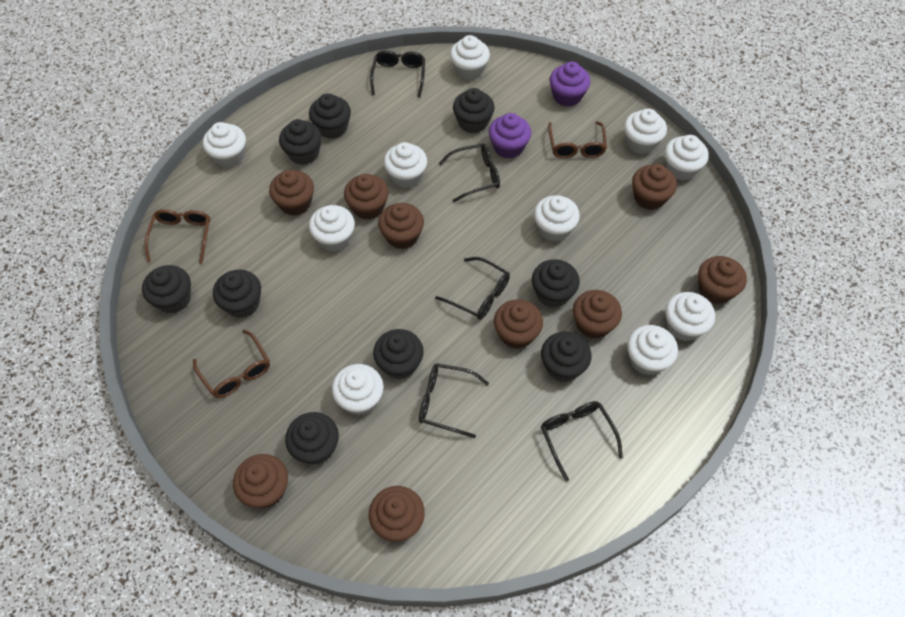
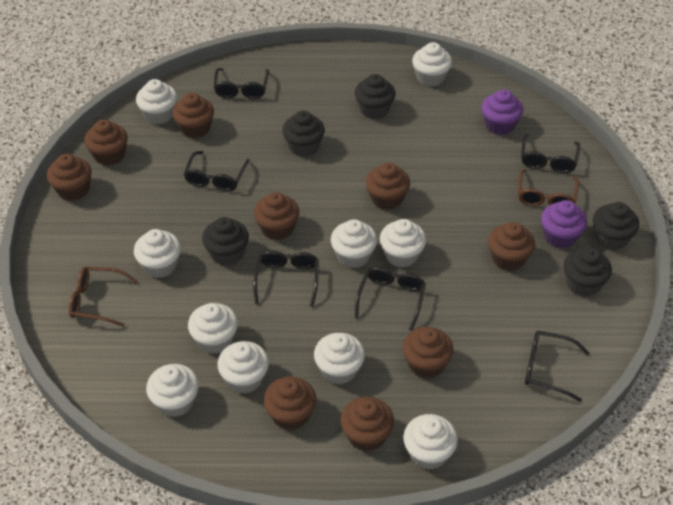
black cupcake: [142,265,191,313] [213,270,261,318] [279,119,322,165] [285,412,339,465] [309,93,351,139] [373,329,424,379] [453,88,495,133] [532,259,580,308] [541,331,591,382] = 9 -> [202,217,249,266] [282,111,325,157] [355,74,396,119] [564,247,612,297] [593,202,639,250] = 5
black glasses: [370,50,425,98] [419,363,489,438] [435,257,510,320] [439,143,500,202] [541,401,623,481] = 5 -> [184,151,250,192] [214,68,269,99] [253,250,319,307] [355,267,426,331] [521,134,581,173] [525,331,589,402] = 6
brown glasses: [144,209,210,264] [193,330,270,398] [548,121,607,159] = 3 -> [69,267,138,327] [518,169,579,206] = 2

